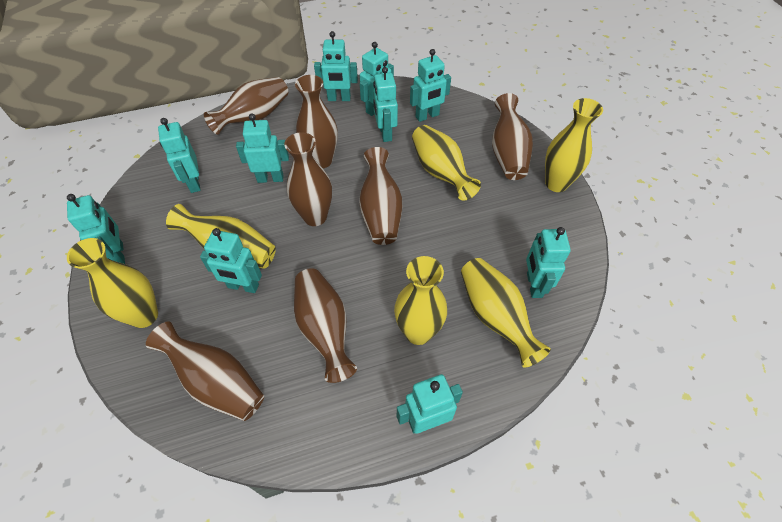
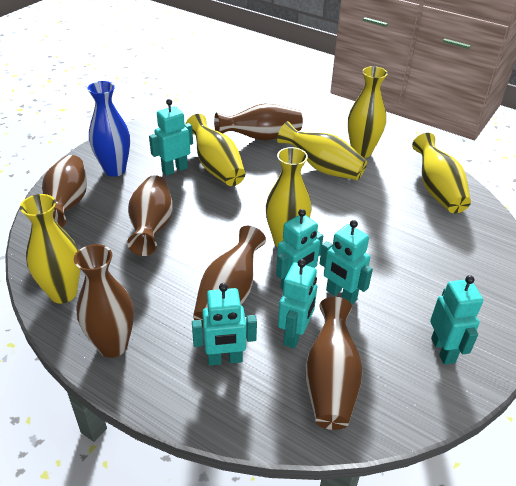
blue vase: none = 0 -> [87,81,130,177] = 1
brown vase: [146,321,264,421] [204,77,288,135] [284,132,332,226] [294,268,357,383] [295,75,338,168] [359,147,402,245] [492,93,533,180] = 7 -> [42,155,87,228] [74,244,134,358] [127,175,173,256] [193,226,266,327] [214,103,303,141] [305,297,363,430] = 6
turquoise robot: [67,194,125,264] [158,118,201,193] [200,228,262,293] [236,114,289,183] [314,31,358,101] [360,42,394,116] [373,67,398,142] [397,374,463,434] [410,49,451,122] [526,227,571,298] = 10 -> [149,99,193,176] [192,283,257,366] [276,209,323,290] [278,259,317,349] [319,220,373,304] [430,275,483,365] = 6

